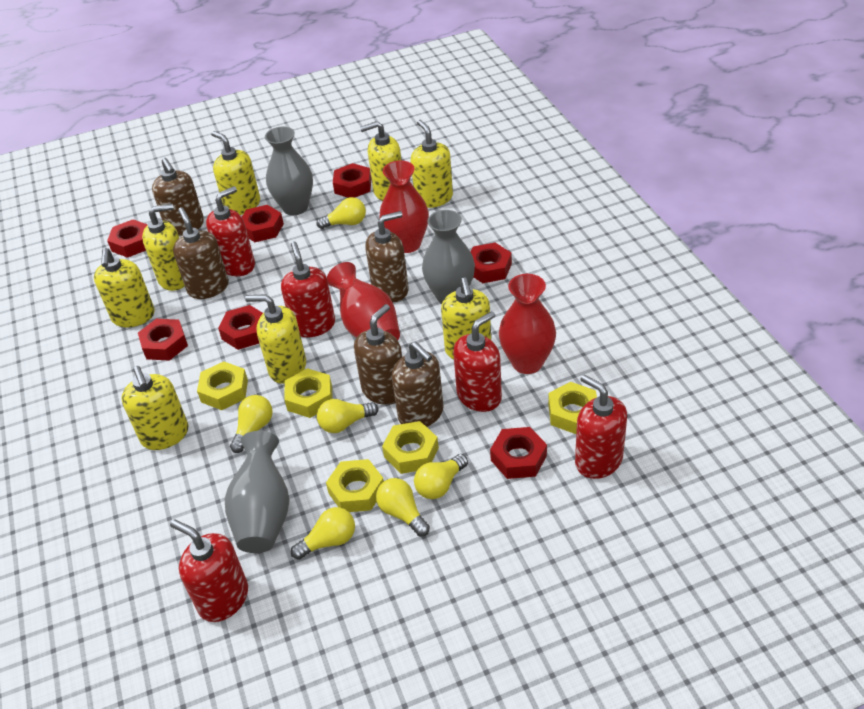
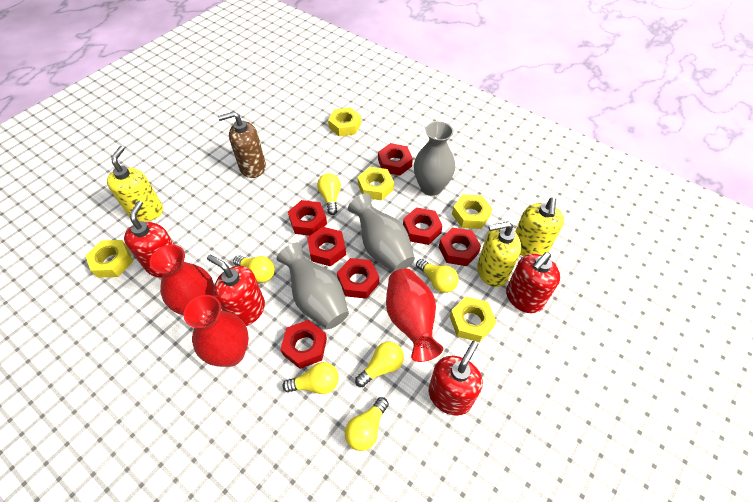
brown soap dispenser: [152,158,204,236] [173,207,229,299] [354,304,402,405] [365,211,409,302] [392,342,444,427] = 5 -> [218,111,266,178] = 1
red soap dispenser: [170,519,248,622] [206,186,255,276] [281,241,335,337] [453,311,502,412] [575,374,627,479] = 5 -> [124,201,175,278] [207,255,265,326] [429,341,483,416] [506,252,560,313] = 4
yellow soap dispenser: [94,248,155,328] [121,366,189,450] [142,204,185,291] [211,131,260,215] [245,294,306,384] [360,121,401,201] [411,120,453,208] [441,277,491,359] = 8 -> [107,146,163,222] [477,221,521,287] [515,198,564,256] = 3

